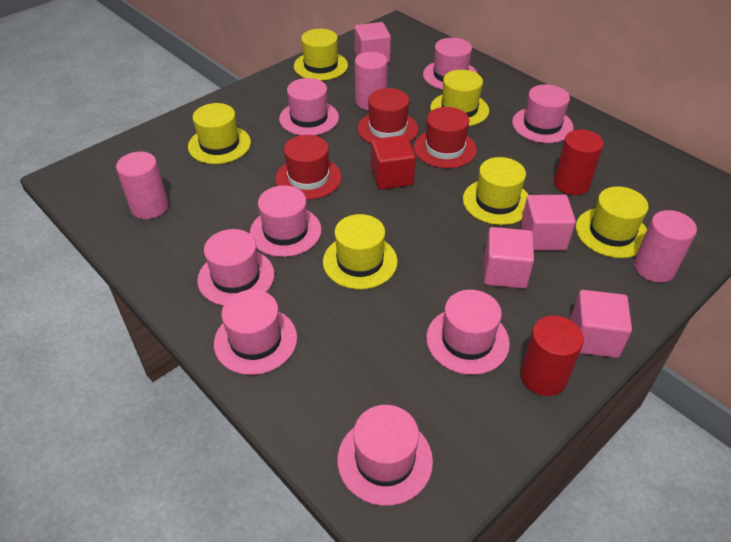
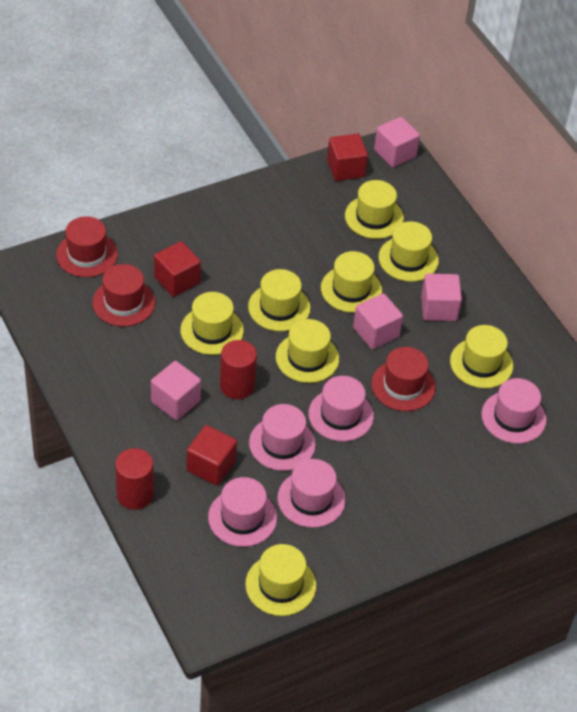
pink cylinder: [116,152,169,219] [355,52,388,110] [634,210,697,283] = 3 -> none = 0
pink hat: [197,229,274,306] [214,290,297,375] [250,185,322,257] [279,78,339,135] [337,405,433,506] [423,38,478,90] [426,290,510,375] [512,84,574,143] = 8 -> [208,477,277,547] [249,404,316,471] [277,459,346,528] [308,376,374,441] [481,378,546,444] = 5
red cube: [371,135,416,190] = 1 -> [154,241,201,297] [186,425,237,486] [327,134,368,181] = 3
yellow hat: [188,103,251,164] [294,29,348,81] [323,214,398,290] [430,70,489,126] [463,157,528,225] [576,186,649,258] = 6 -> [180,292,244,355] [245,544,316,616] [248,269,310,331] [276,319,339,383] [321,251,382,313] [345,180,404,239] [378,221,439,282] [450,325,513,388] = 8

